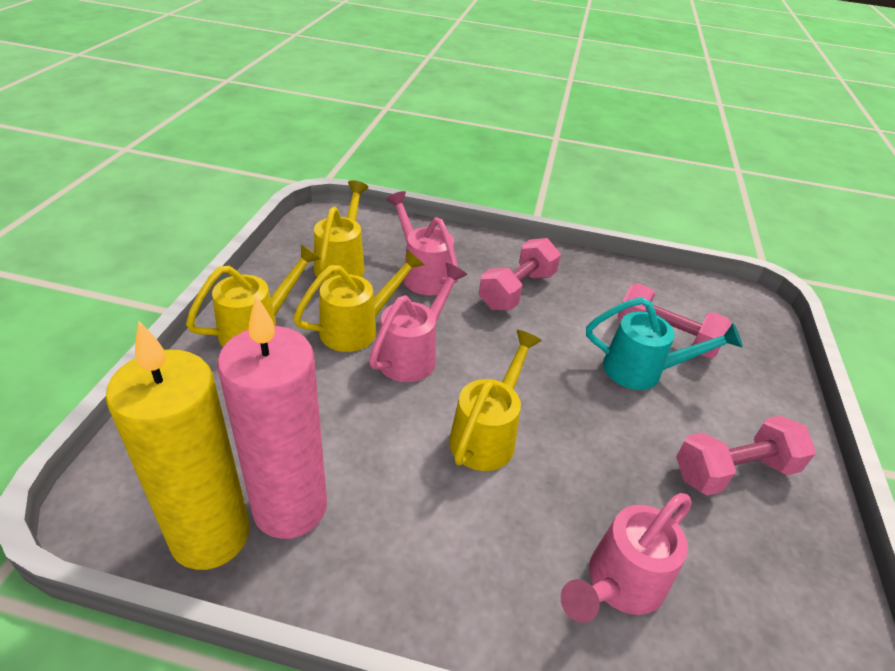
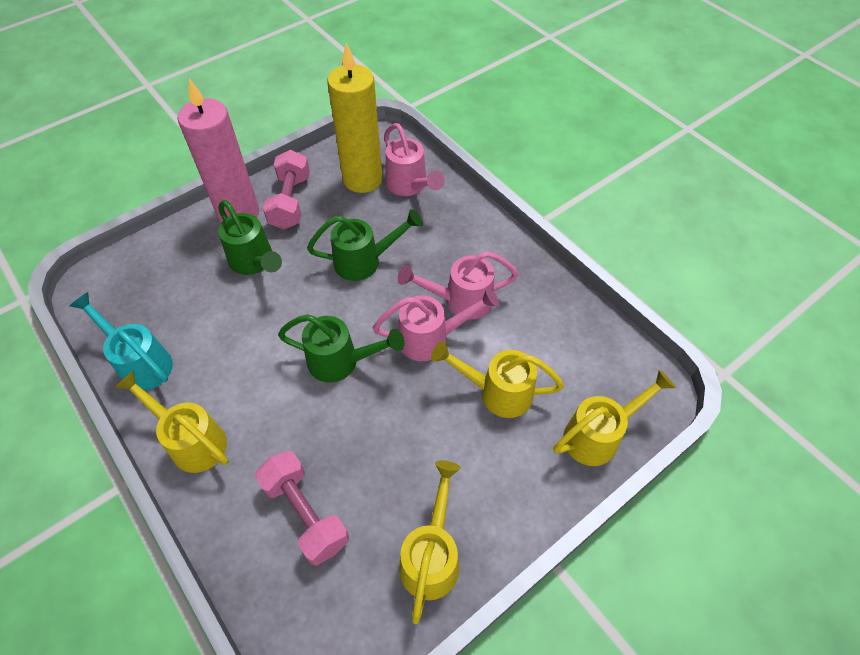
green watering can: none = 0 -> [218,200,282,275] [278,314,404,382] [307,209,423,281] = 3
pink dumbbell: [479,238,561,310] [617,284,731,358] [676,416,816,496] = 3 -> [255,451,349,566] [263,150,310,229] = 2

